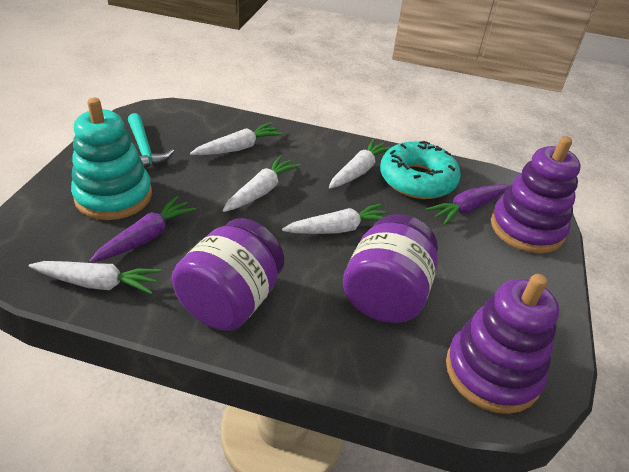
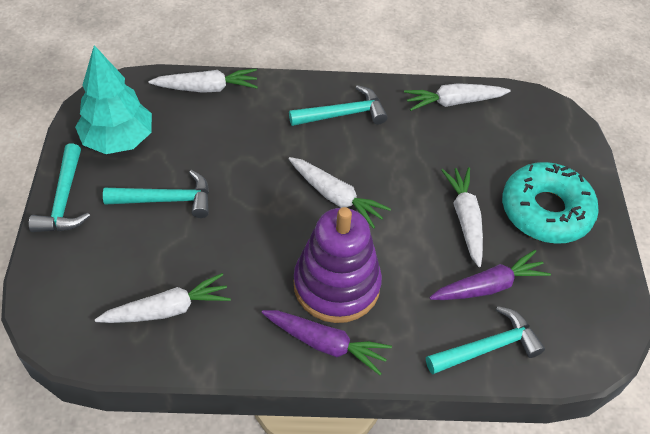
purple jar: [172,218,284,331] [343,214,438,323] = 2 -> none = 0
purple stacking toy: [446,274,559,414] [491,136,581,253] = 2 -> [294,207,382,323] = 1
turquoise hammer: [128,113,174,168] = 1 -> [29,143,90,232] [103,170,209,218] [289,85,388,126] [426,306,545,374] = 4
turquoise stacking toy: [71,97,152,220] = 1 -> none = 0
turquoise tree: none = 0 -> [75,45,152,154] = 1

